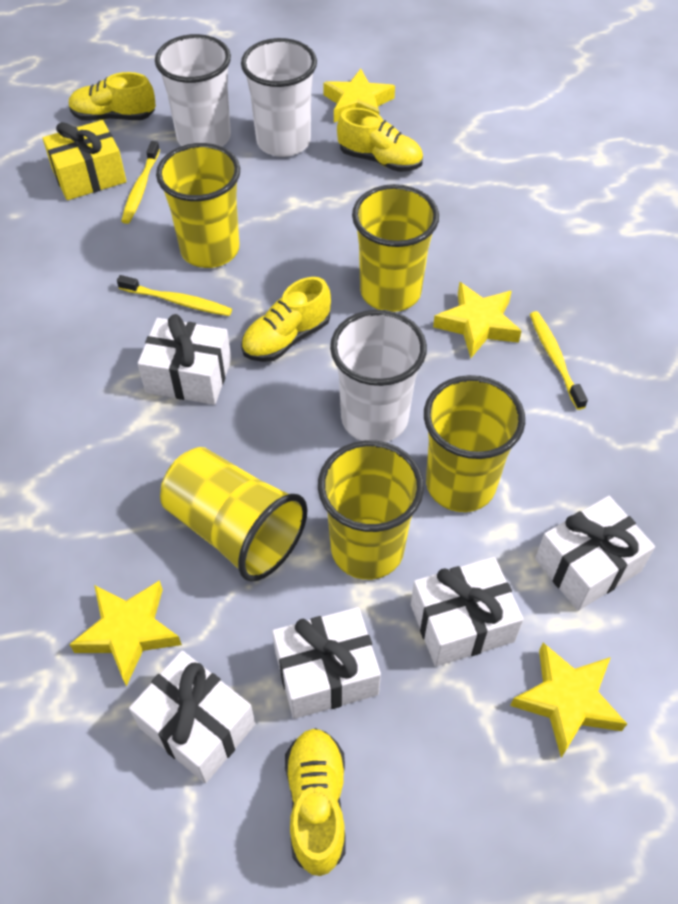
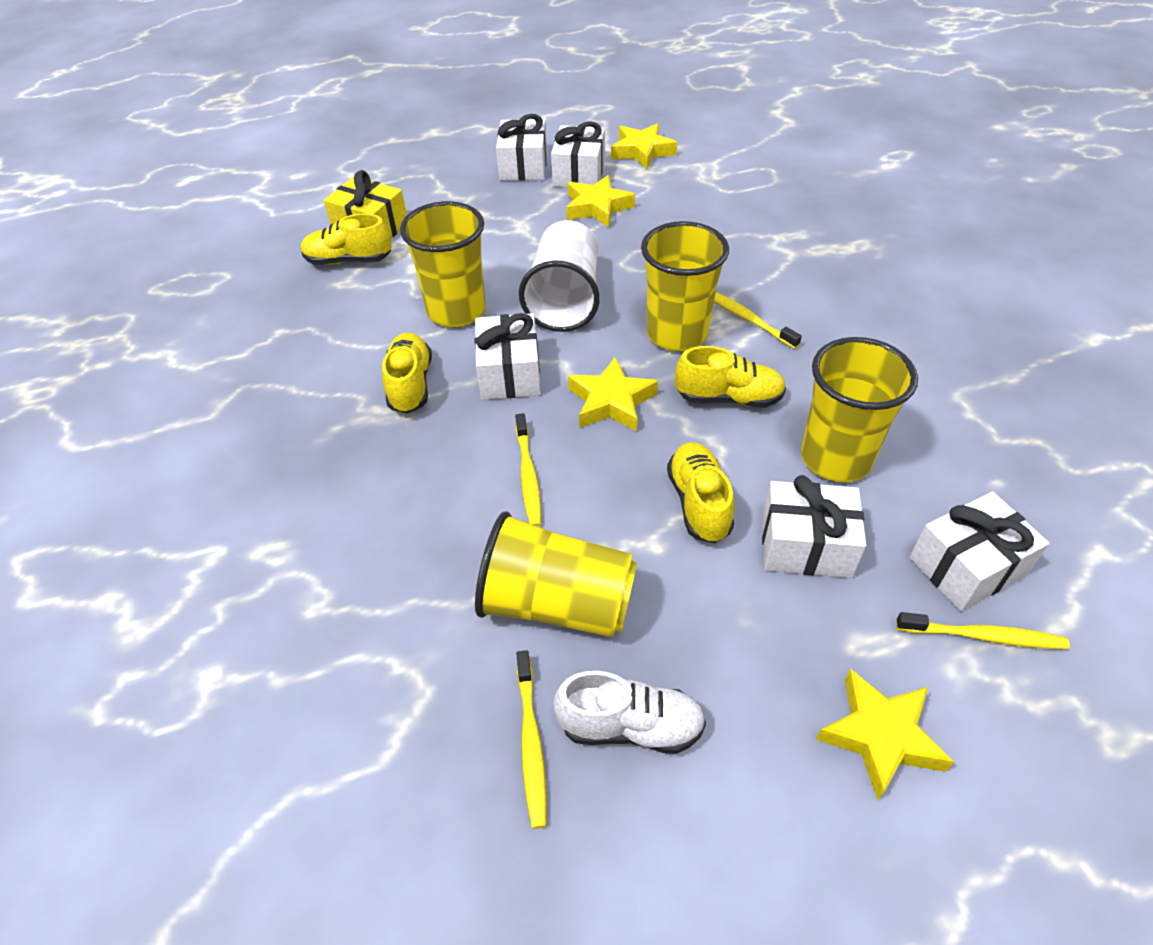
white cup: [155,34,231,147] [241,38,317,157] [330,310,427,442] = 3 -> [519,220,600,332] = 1
white shoe: none = 0 -> [553,671,706,754] = 1
yellow cup: [156,143,240,268] [160,447,307,582] [318,440,424,580] [352,184,439,312] [424,375,525,512] = 5 -> [400,201,486,327] [475,511,637,637] [641,221,729,351] [801,337,918,482] = 4
yellow toothbrush: [117,275,232,316] [121,141,160,224] [530,311,588,410] = 3 -> [515,413,542,527] [516,650,547,829] [714,292,802,349] [896,612,1070,649] = 4

